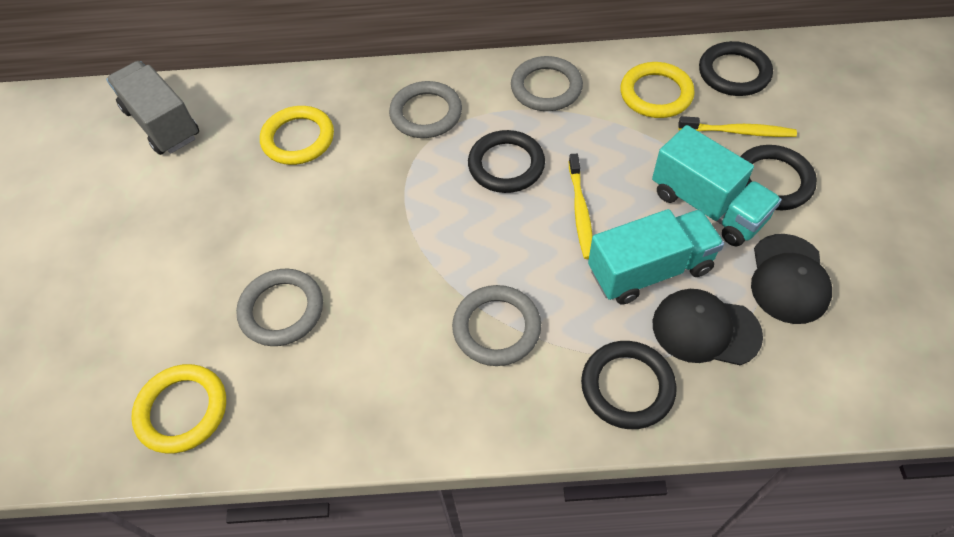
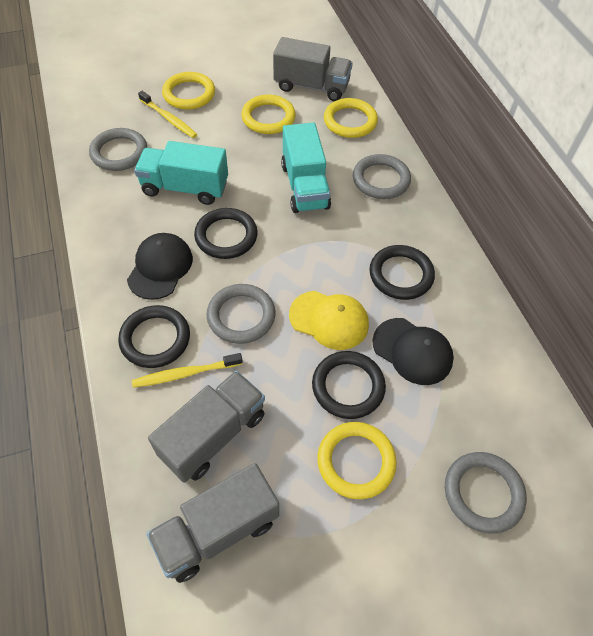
grey truck: [106,61,199,155] = 1 -> [147,463,279,583] [148,371,265,483] [273,37,353,101] = 3
yellow cap: none = 0 -> [289,291,369,350] = 1
yellow ring: [131,364,226,453] [260,106,334,165] [620,62,695,118] = 3 -> [162,72,215,110] [241,95,296,134] [317,422,397,499] [324,98,378,138] = 4

